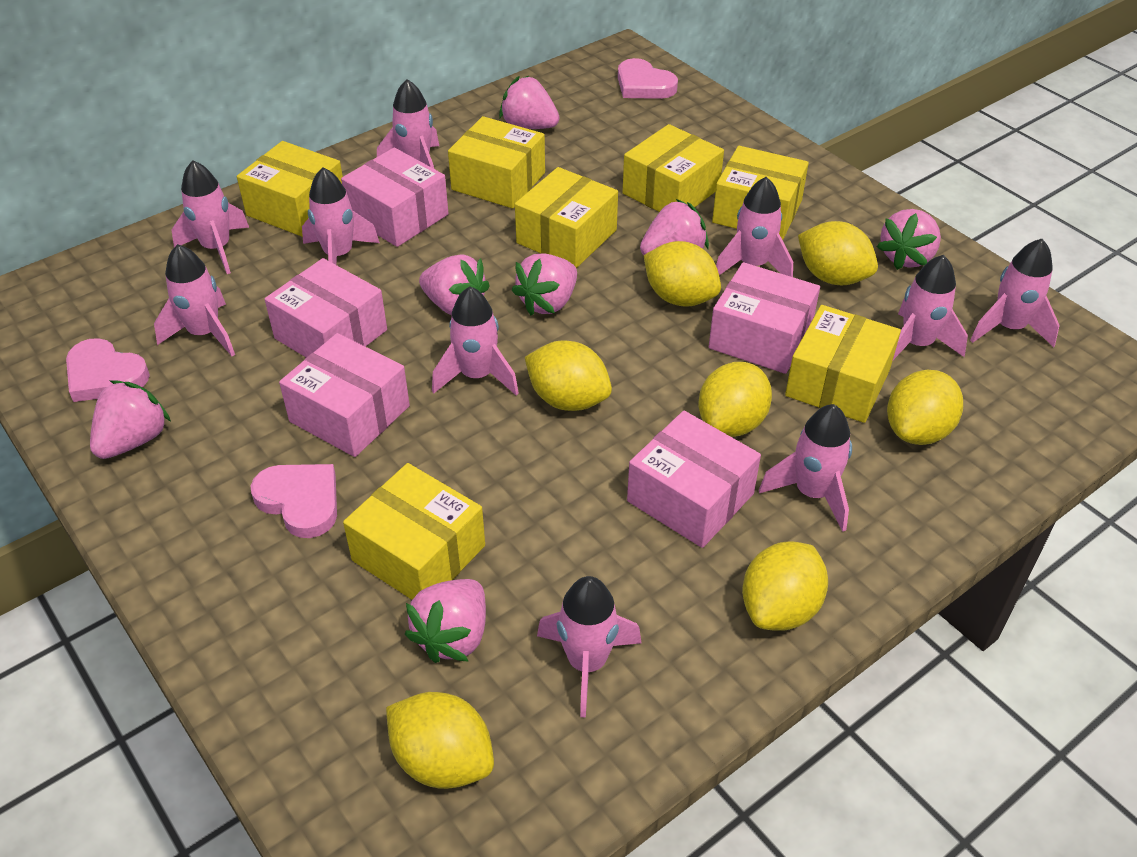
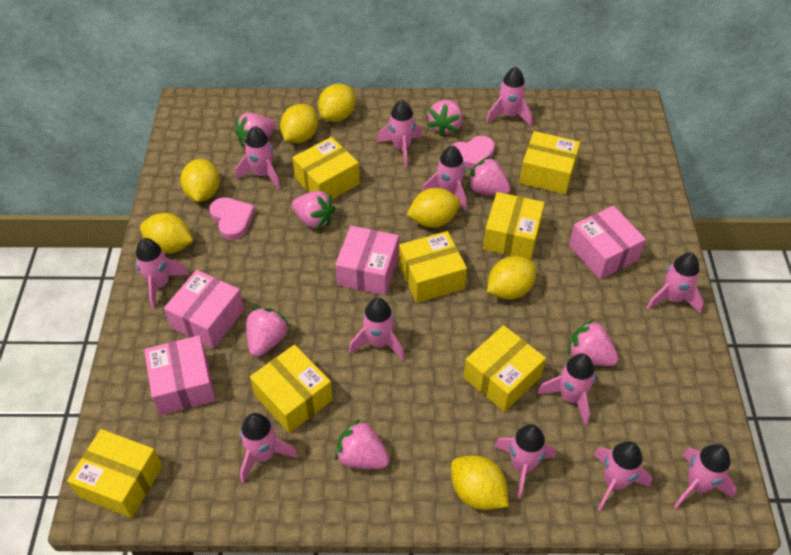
pink box: [265,258,387,357] [279,333,410,457] [341,147,449,247] [627,411,761,548] [709,262,820,374] = 5 -> [144,335,216,415] [164,270,244,349] [335,226,399,295] [569,206,646,279] = 4
pink heart: [66,338,150,402] [251,464,337,538] [618,58,678,99] = 3 -> [209,197,255,240] [451,136,495,169] = 2
pink rocket: [154,244,235,356] [172,160,249,274] [302,168,380,265] [377,79,439,169] [432,286,519,396] [537,576,642,718] [716,177,793,277] [759,404,852,532] [893,255,968,360] [970,239,1060,347] = 10 -> [135,238,189,309] [235,126,281,189] [240,413,298,483] [349,298,405,360] [377,100,422,167] [422,145,467,211] [486,67,532,126] [494,424,555,499] [538,353,596,426] [594,441,652,511] [646,253,704,314] [674,444,737,508] = 12

